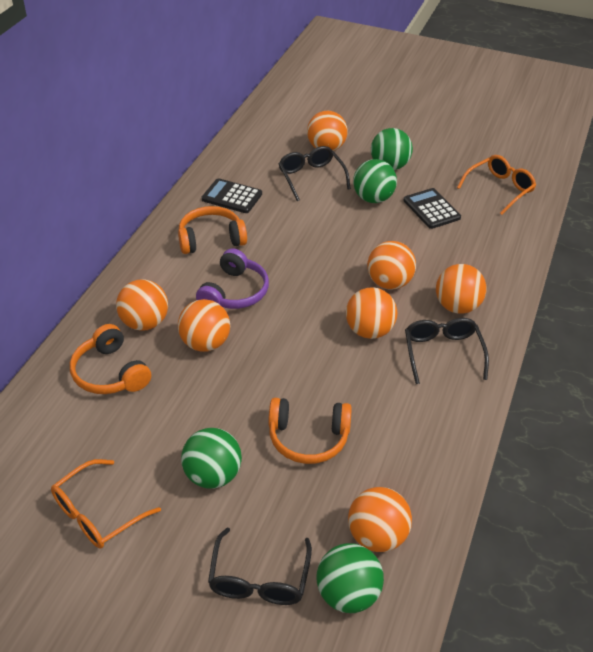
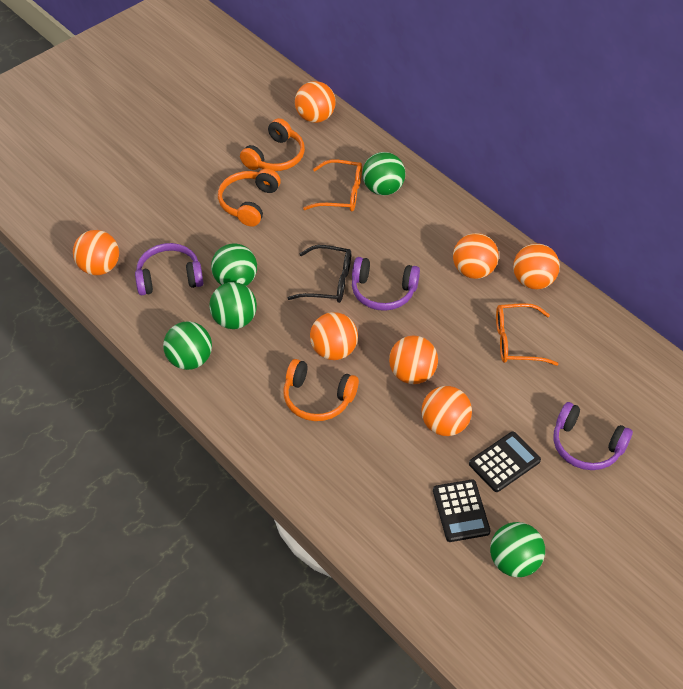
black glasses: [208,528,312,605] [278,146,351,201] [405,318,489,384] = 3 -> [288,245,351,303] = 1
green ball: [181,428,242,488] [317,543,384,613] [353,159,397,203] [371,128,413,170] = 4 -> [163,322,212,370] [209,282,257,329] [211,243,257,286] [362,152,405,195] [490,522,545,577] = 5
purple headphones: [196,248,269,309] = 1 -> [135,243,203,295] [352,257,420,311] [554,402,633,470] = 3

